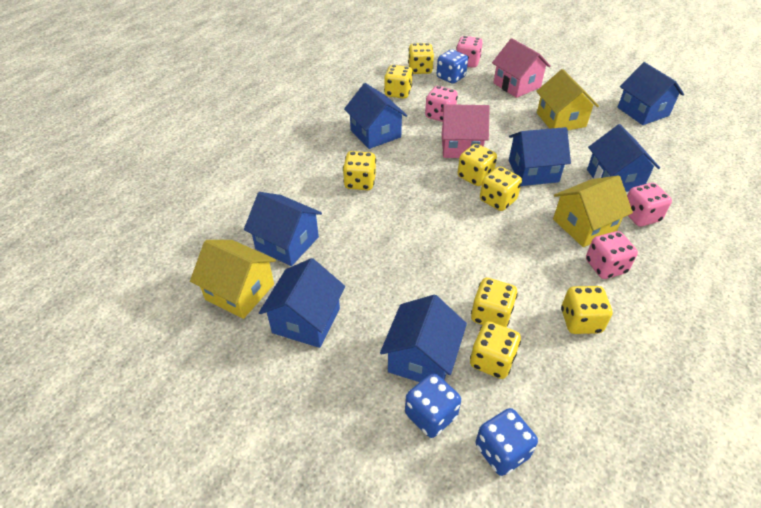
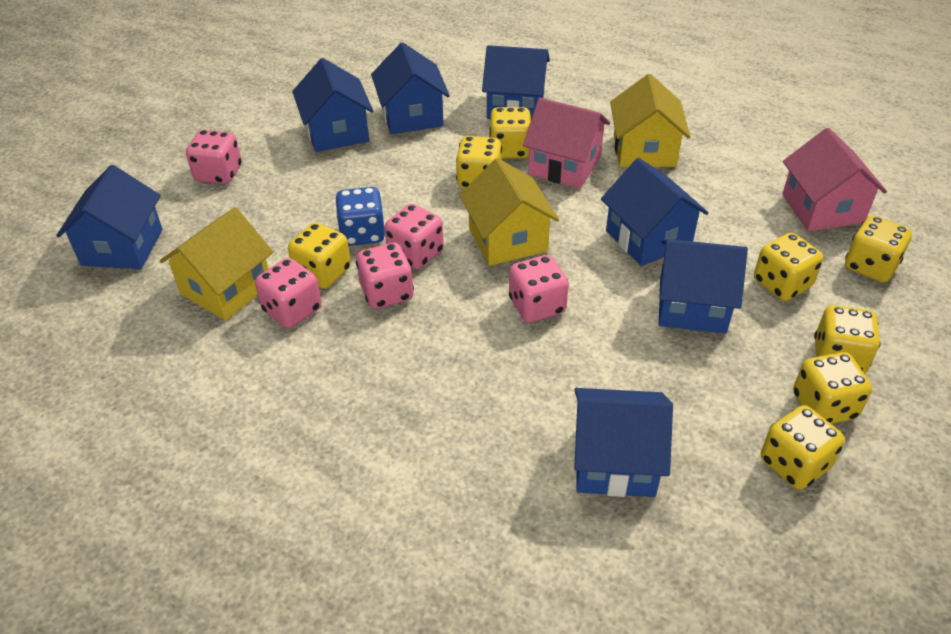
blue dice: [405,373,461,438] [437,49,468,84] [476,408,538,476] = 3 -> [335,187,385,246] = 1
pink dice: [425,86,458,122] [456,36,483,68] [586,231,638,279] [627,183,672,227] = 4 -> [186,130,241,184] [255,258,322,328] [356,243,414,309] [384,204,444,269] [509,255,569,323] = 5

